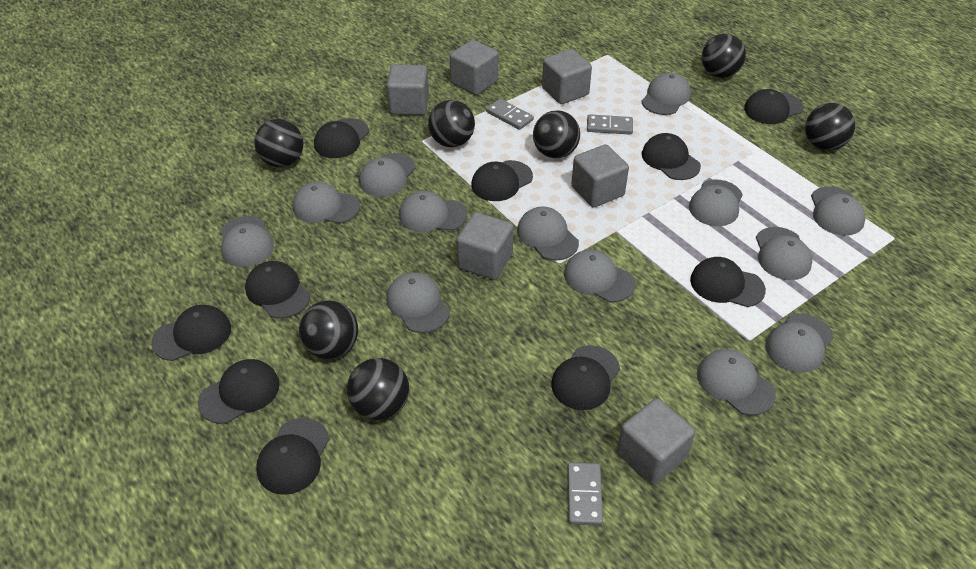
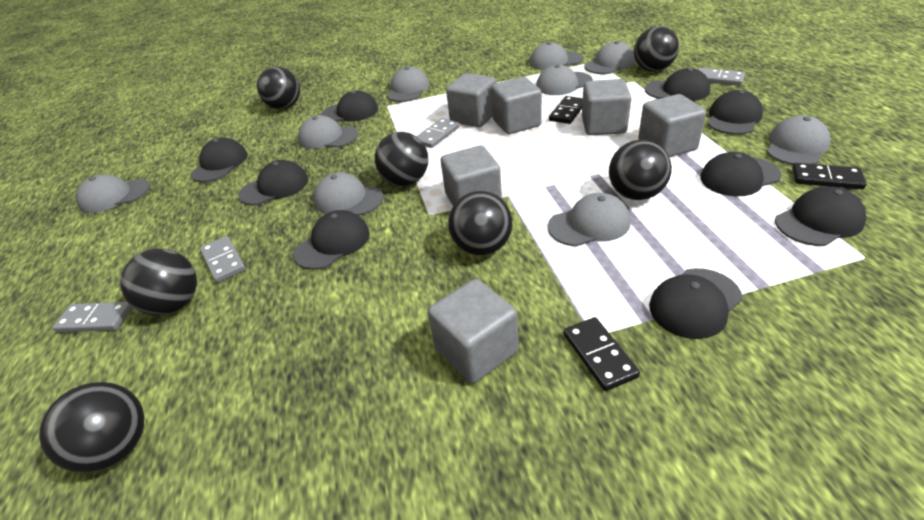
black cap: [151,305,231,361] [198,359,280,424] [245,261,310,319] [256,418,329,495] [314,118,369,158] [471,160,533,201] [551,345,620,410] [642,133,701,180] [690,257,766,307] [744,89,803,124] = 10 -> [191,138,248,182] [238,160,308,205] [293,210,370,270] [321,91,378,122] [645,68,710,101] [649,268,743,339] [700,152,782,197] [708,90,763,135] [775,187,866,246] = 9
black domino: none = 0 -> [549,96,583,124] [564,317,640,391] [792,163,867,189] = 3
grey cap: [221,216,274,267] [293,182,360,224] [359,153,416,197] [386,272,450,333] [399,191,468,232] [517,206,579,261] [564,249,636,302] [641,73,691,115] [689,180,743,226] [697,349,776,415] [756,227,812,280] [765,313,833,373] [811,187,866,236] = 13 -> [76,175,150,213] [298,115,358,149] [313,173,384,216] [387,67,429,102] [529,42,583,70] [536,65,593,95] [548,193,631,246] [584,41,635,74] [767,116,830,165] = 9
grey domino: [486,99,534,130] [568,462,603,526] [587,114,633,135] = 3 -> [52,302,132,333] [200,236,246,283] [416,118,459,148] [698,68,745,86] = 4

